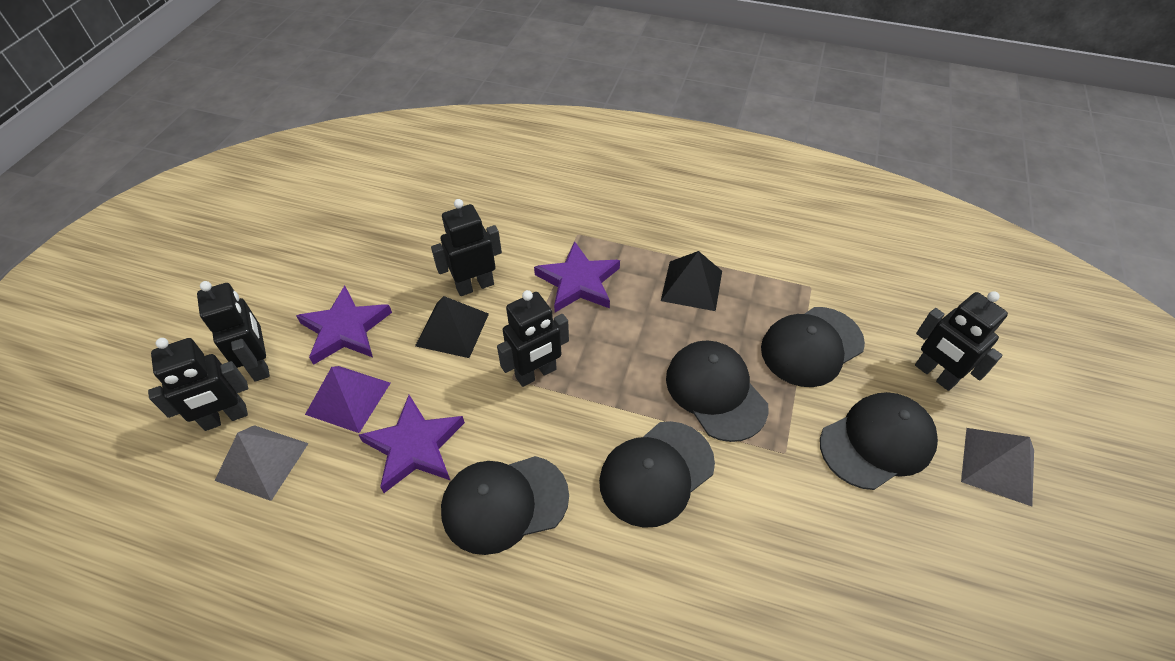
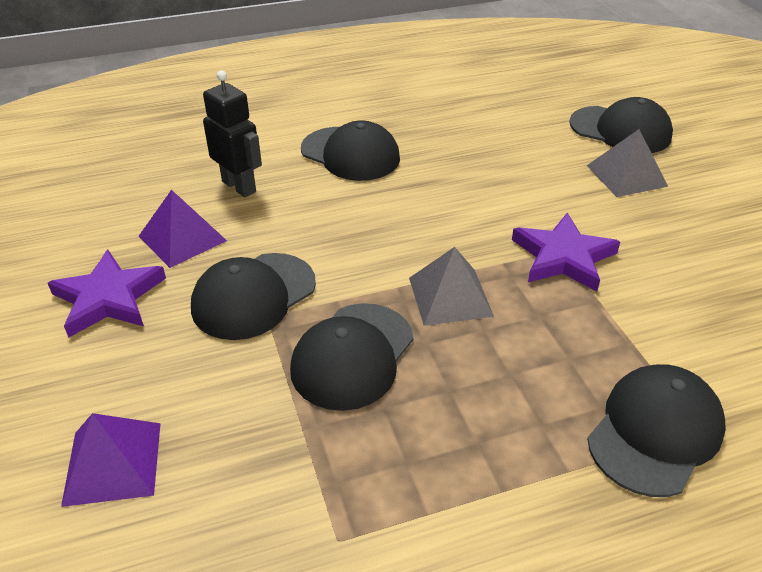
black pyramid: [415,296,489,358] [661,251,722,311] = 2 -> none = 0
black robot: [148,338,248,431] [197,281,270,382] [431,199,502,296] [497,290,569,387] [915,291,1008,391] = 5 -> [203,71,262,197] = 1
purple pyramid: [305,366,391,433] = 1 -> [61,413,161,507] [139,190,227,268] = 2
purple star: [296,286,392,365] [359,395,465,493] [534,241,620,312] = 3 -> [48,249,166,337] [512,213,620,292] = 2

